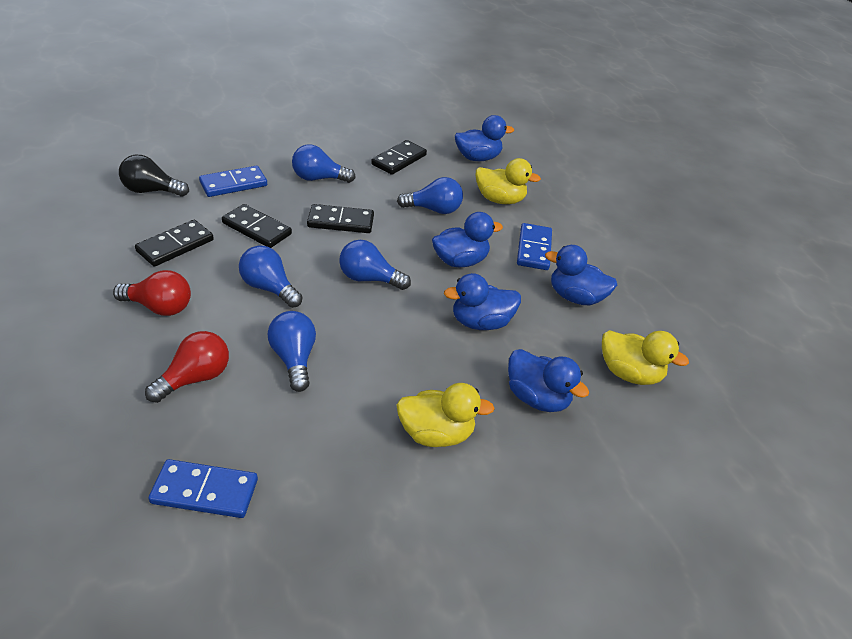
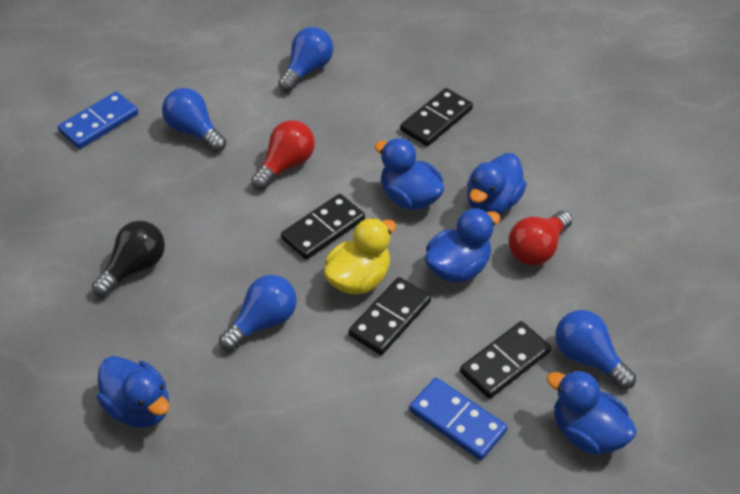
blue domino: [148,459,258,518] [199,166,267,197] [517,223,552,270] = 3 -> [58,92,138,149] [409,378,508,460] = 2
blue light bulb: [239,246,303,308] [268,311,316,392] [292,145,356,183] [339,240,411,290] [397,177,463,214] = 5 -> [162,88,226,152] [219,275,297,351] [278,27,333,92] [555,310,636,389] = 4
yellow duck: [397,383,495,447] [476,158,541,204] [602,330,689,385] = 3 -> [324,218,396,294] = 1

